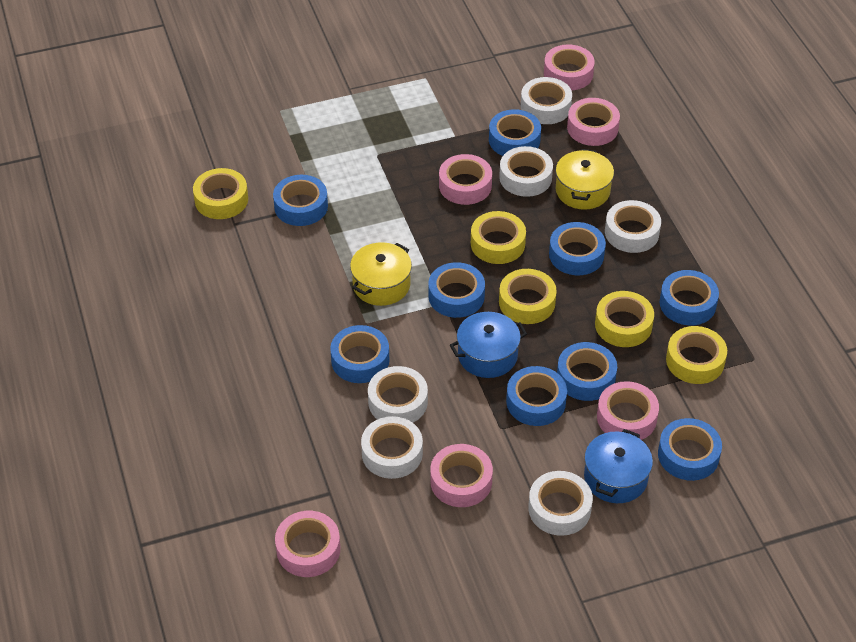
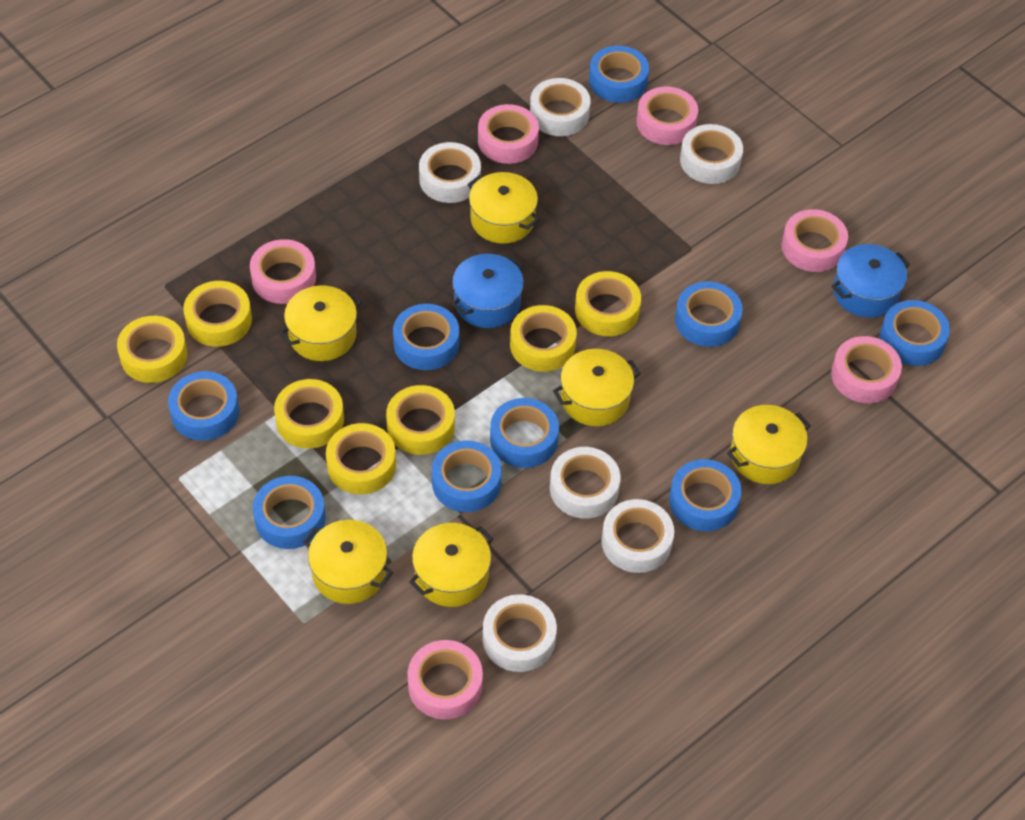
yellow pot: [350,242,412,306] [556,149,614,210] = 2 -> [279,285,362,361] [303,520,393,604] [409,523,494,607] [467,172,540,244] [553,349,641,426] [727,405,811,484] = 6
yellow tape: [193,168,248,219] [471,211,526,264] [499,269,557,324] [595,291,654,347] [666,326,727,384] = 5 -> [117,316,187,383] [183,281,252,347] [274,379,344,449] [326,423,396,494] [386,385,455,455] [510,305,577,372] [575,271,641,336] = 7

